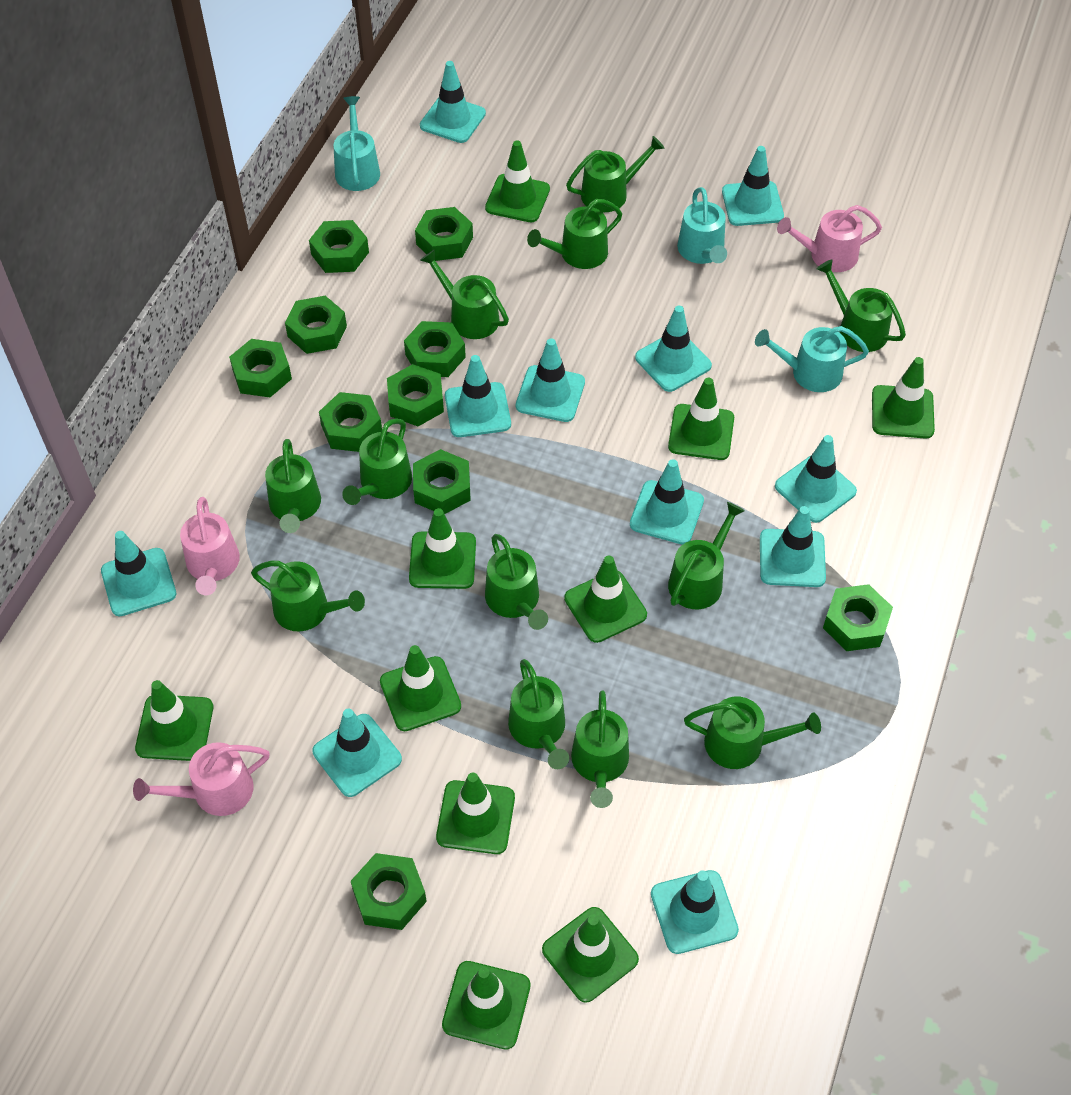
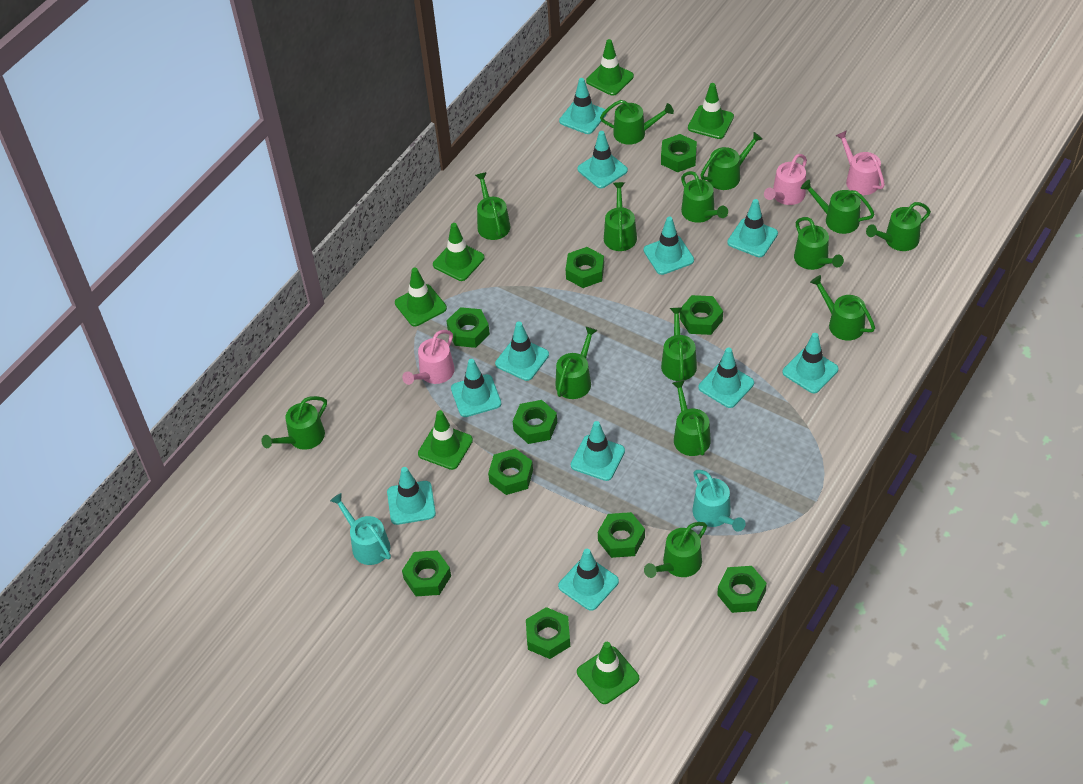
green traffic cone: [135,680,213,761] [380,645,461,731] [409,508,476,589] [436,773,515,854] [442,961,531,1050] [485,140,550,222] [542,907,639,1003] [564,556,647,643] [668,378,734,460] [872,357,935,439] = 10 -> [395,268,447,326] [418,410,473,470] [433,223,485,281] [577,642,639,704] [586,39,634,96] [688,83,734,139] = 6
green watering can: [251,561,365,632] [265,439,321,533] [342,418,412,505] [420,250,509,339] [485,534,548,630] [508,659,569,769] [527,199,622,269] [566,136,665,212] [571,690,629,808] [668,502,745,609] [684,697,821,769] [817,259,906,352] = 12 -> [261,396,327,450] [475,172,511,240] [555,326,598,399] [600,100,674,145] [604,182,637,251] [644,522,707,578] [661,307,697,381] [672,380,711,456] [681,171,728,223] [700,132,763,190] [794,217,844,270] [801,180,874,234] [810,275,875,340] [866,202,931,251] = 14
turquoise watering can: [333,96,380,191] [677,187,727,264] [755,326,869,392] = 3 -> [330,493,391,565] [693,470,745,532] = 2

